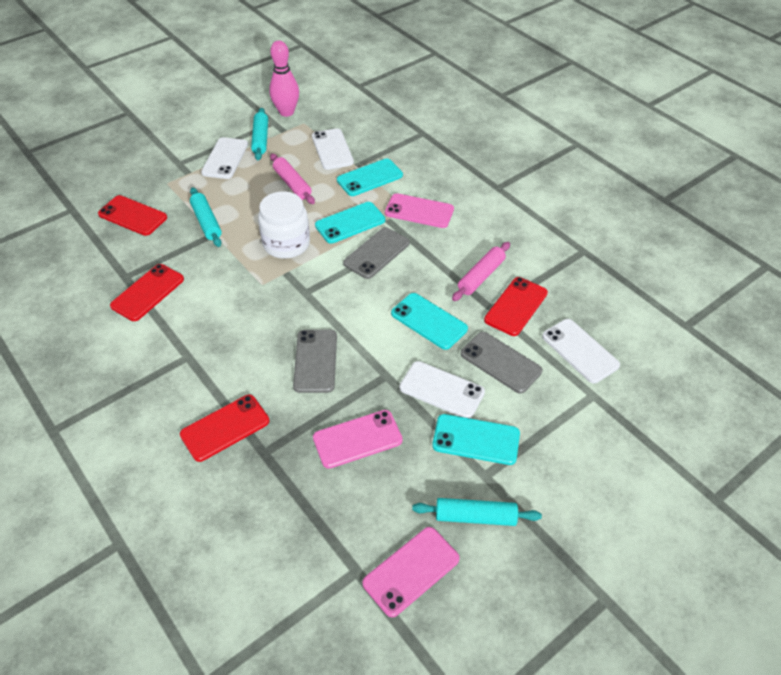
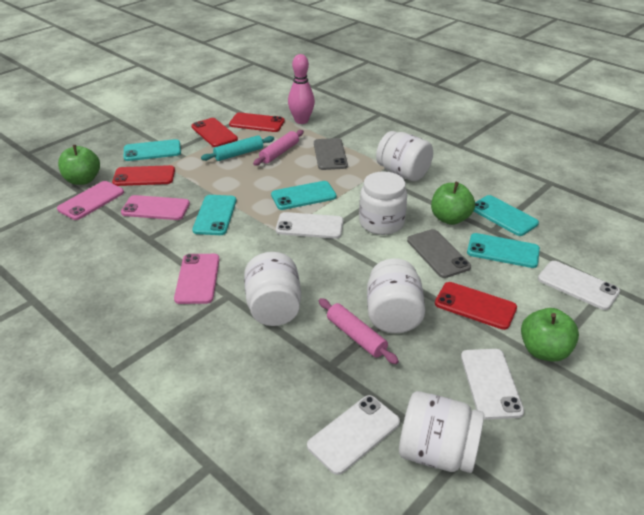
green apple: none = 0 -> [58,145,100,185] [431,182,475,225] [521,308,579,362] = 3
grey phone: [293,330,337,393] [343,227,410,279] [461,332,542,394] = 3 -> [314,138,348,170] [407,229,471,278] = 2
turquoise phone: [315,202,385,244] [337,158,403,196] [391,293,468,350] [432,414,520,465] = 4 -> [124,139,181,161] [192,195,237,235] [271,181,337,210] [467,233,540,268] [474,195,539,236] = 5
turquoise rolling pin: [190,187,222,247] [251,108,268,160] [412,498,542,526] = 3 -> [201,135,274,161] = 1
white jar: [258,191,310,259] = 1 -> [244,252,301,326] [359,171,407,235] [367,259,425,333] [376,131,433,181] [399,391,484,473] = 5

